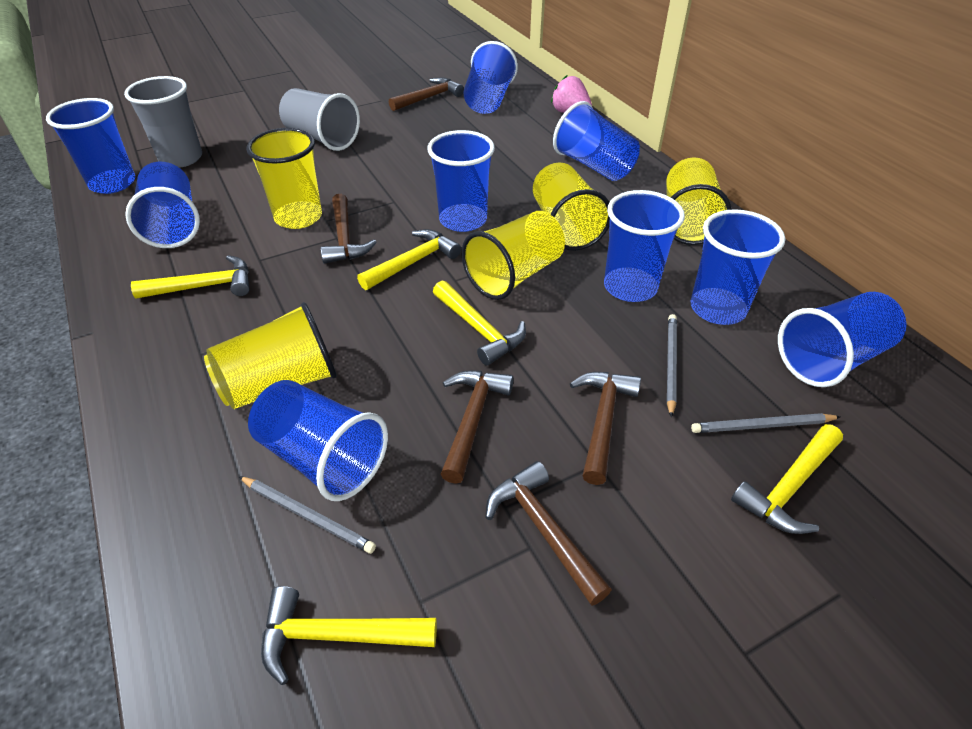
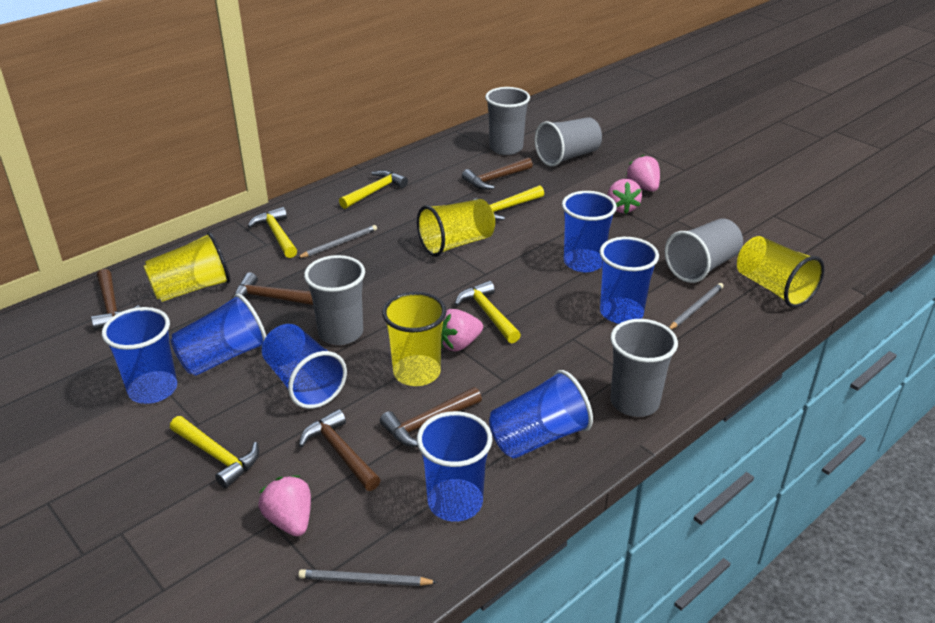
blue cup: [46,98,135,194] [125,162,200,248] [248,380,388,501] [427,130,495,232] [464,41,518,114] [553,101,640,181] [604,190,685,302] [691,209,785,325] [778,292,906,387] = 9 -> [102,307,177,404] [171,294,266,376] [262,324,347,409] [417,411,492,522] [489,370,593,459] [562,191,617,272] [599,237,659,324] = 7
grey cup: [124,76,202,168] [279,88,360,151] = 2 -> [304,255,365,345] [485,87,530,155] [535,117,602,166] [610,319,678,417] [665,219,743,283] = 5
pink strawberry: [551,75,592,113] = 1 -> [258,475,311,536] [441,309,483,351] [607,179,642,214] [626,155,660,192] = 4
yellow cup: [204,302,337,409] [246,128,322,229] [462,211,565,300] [533,162,610,251] [666,157,732,245] = 5 -> [144,232,231,302] [382,292,447,386] [417,199,495,257] [737,236,825,308] = 4

